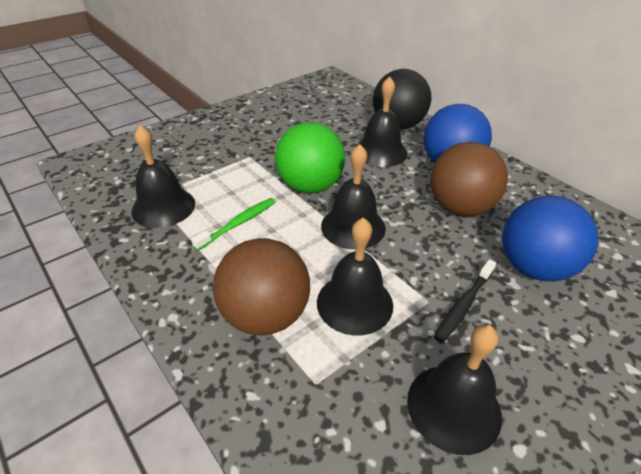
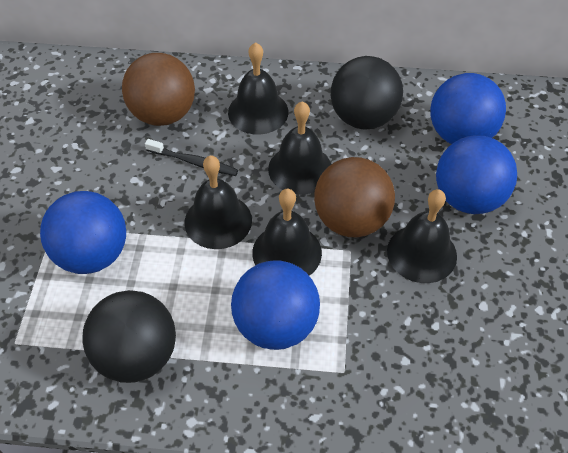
black ball: [373,69,431,129] = 1 -> [82,290,176,383] [331,56,403,129] = 2
blue ball: [423,104,492,163] [502,196,598,282] = 2 -> [40,191,126,274] [231,260,320,350] [430,73,506,144] [436,135,517,214] = 4
green ball: [275,122,345,193] = 1 -> none = 0
green toothbrush: [191,198,275,251] = 1 -> none = 0

